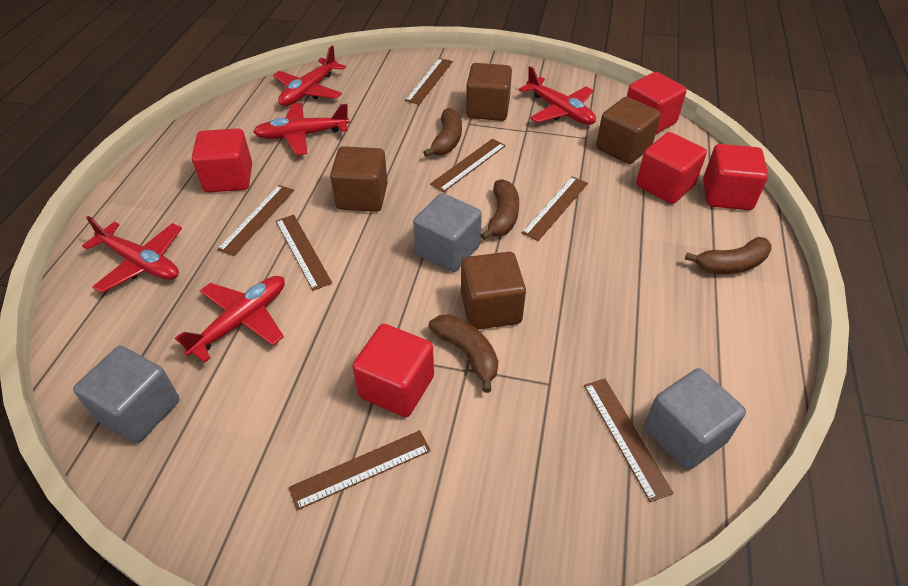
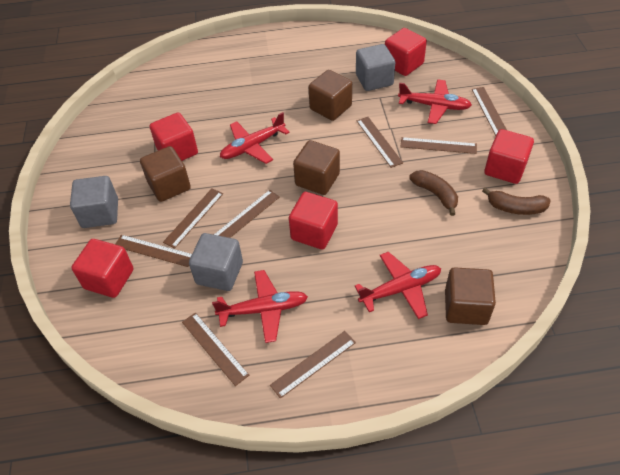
brown banana: [423,108,462,157] [428,315,498,393] [481,179,519,240] [685,237,771,274] = 4 -> [409,170,458,216] [482,187,551,215] = 2
brown ruler: [217,185,294,256] [276,215,332,291] [289,430,431,510] [405,58,453,105] [430,139,506,192] [522,176,588,241] [584,378,674,502] = 7 -> [115,235,192,267] [163,188,223,249] [182,313,249,386] [214,190,280,238] [270,331,356,399] [357,117,403,168] [400,137,477,154] [472,87,507,136] = 8
red plane: [82,216,182,293] [175,276,285,363] [253,103,350,155] [273,46,346,106] [519,66,596,125] = 5 -> [212,270,308,343] [220,112,290,164] [355,252,441,319] [398,79,472,124] = 4

